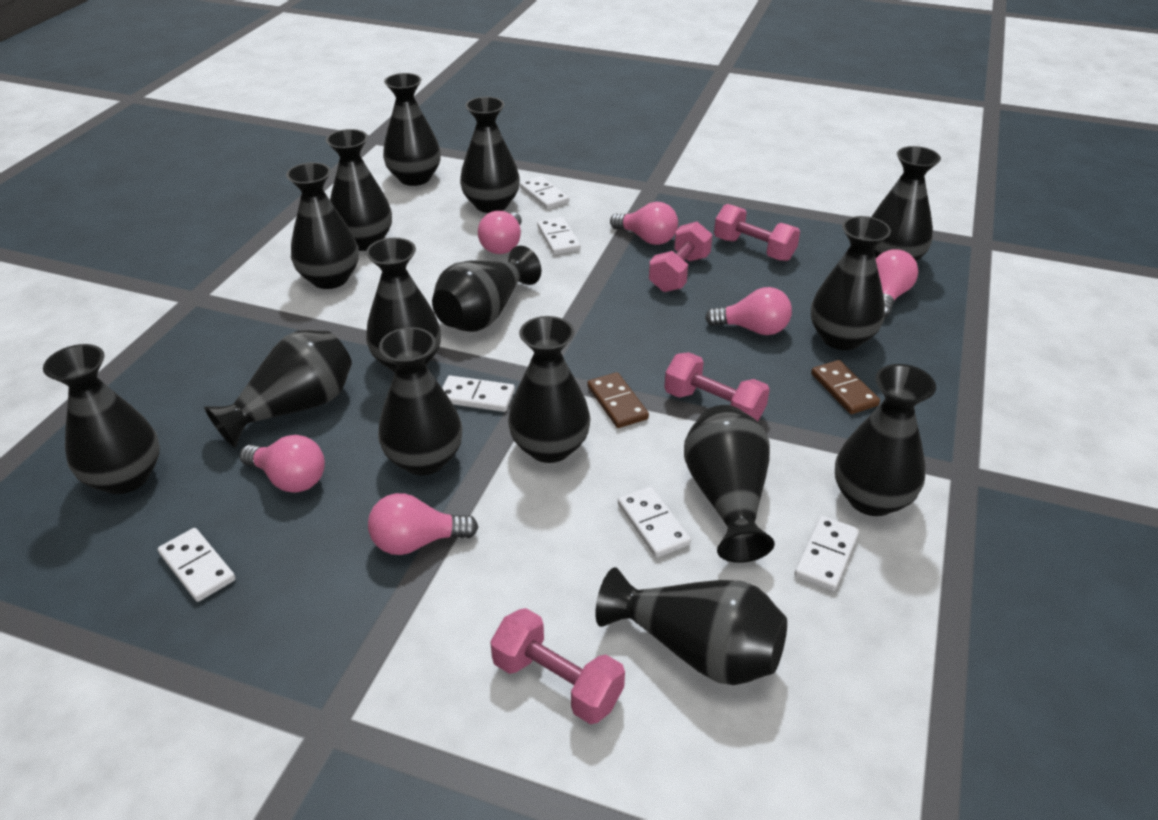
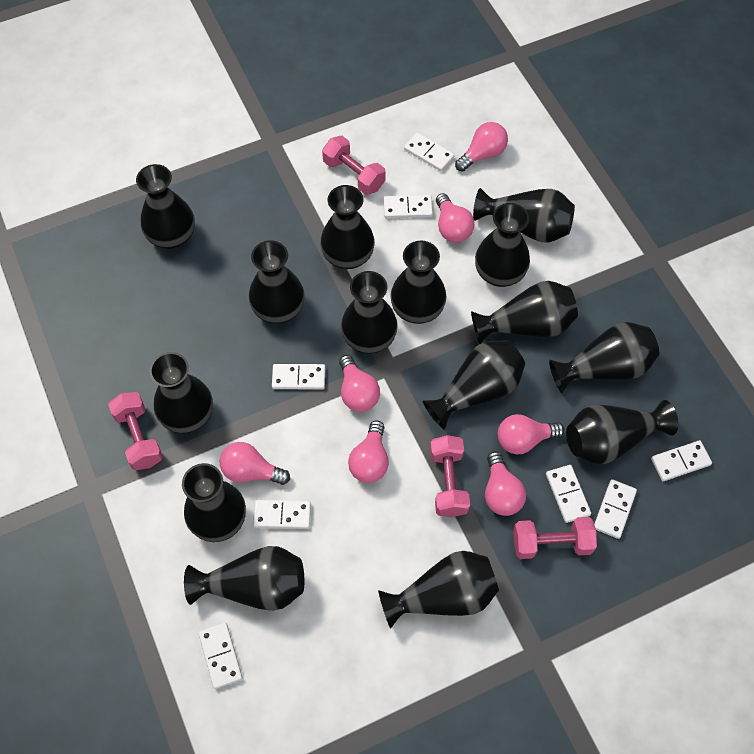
brown domino: [587,372,649,428] [811,360,880,414] = 2 -> none = 0
pink light bulb: [240,435,325,493] [368,493,478,555] [478,211,522,254] [610,202,678,245] [705,287,792,335] [876,249,918,318] = 6 -> [220,442,290,485] [339,355,380,412] [348,421,389,483] [436,193,474,243] [455,122,508,172] [485,451,526,516] [498,414,564,454] = 7
white domino: [158,528,236,602] [442,375,515,412] [520,176,569,209] [537,217,580,255] [618,486,691,558] [794,516,859,591] = 6 -> [198,622,242,689] [253,500,311,529] [272,364,325,390] [383,195,433,218] [404,132,455,171] [546,465,591,523] [594,479,637,539] [651,440,712,481] = 8

